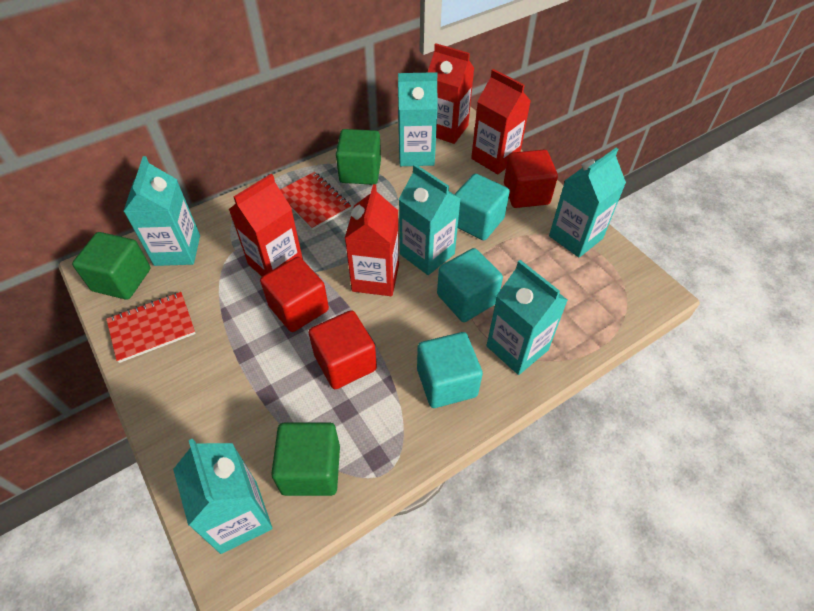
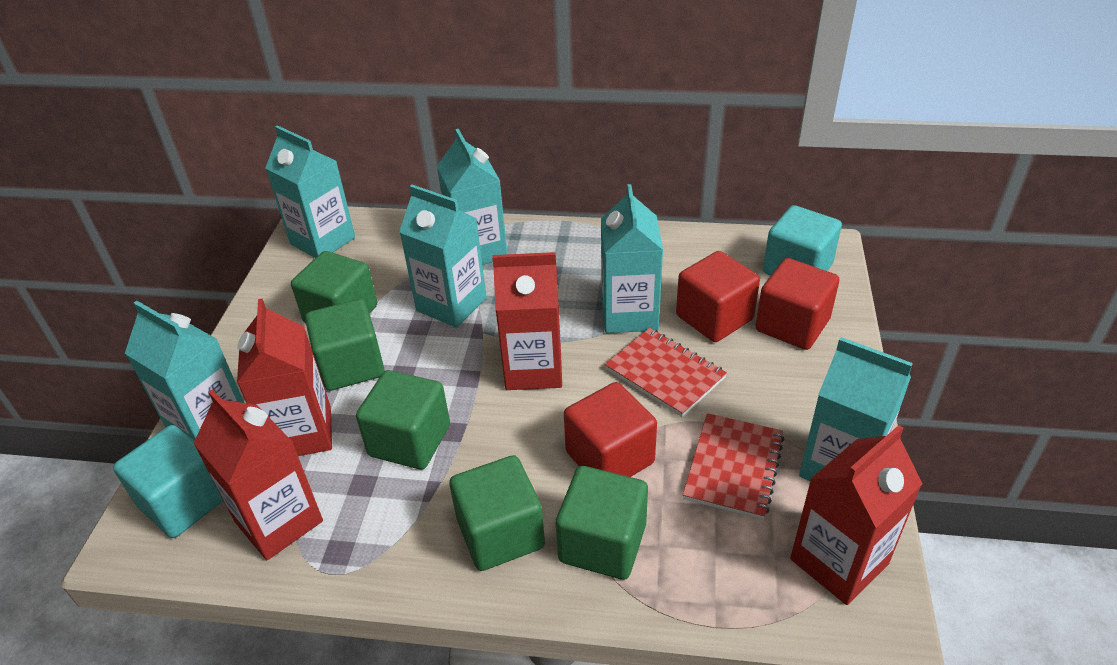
green cube: [72,232,150,300] [271,422,340,496] [336,129,381,185] = 3 -> [291,251,377,323] [305,299,385,391] [356,370,450,469] [449,455,545,571] [556,466,648,580] = 5
turquoise cube: [417,332,483,408] [437,248,503,322] [454,174,510,240] = 3 -> [113,425,223,538] [763,205,842,276] = 2

